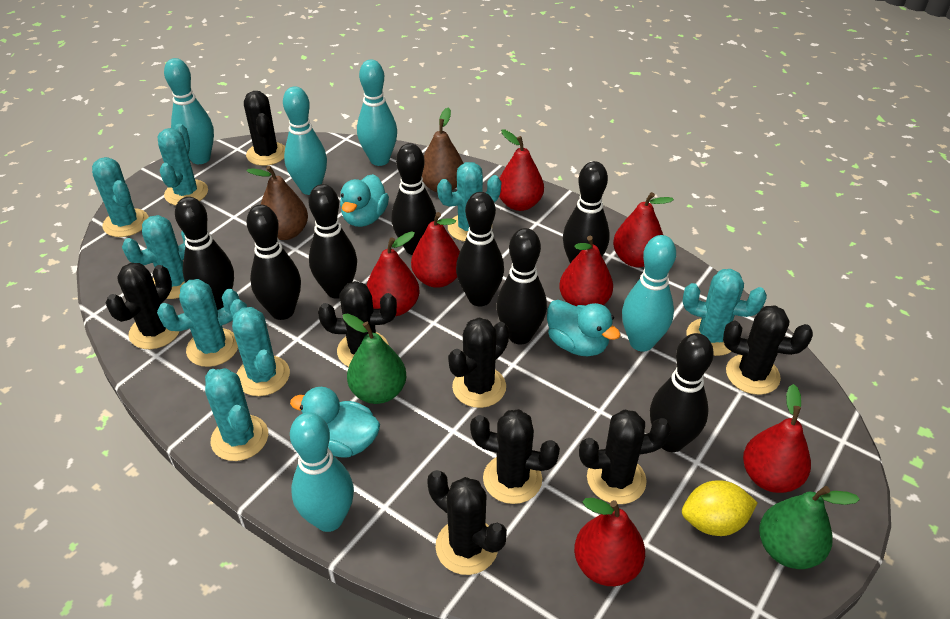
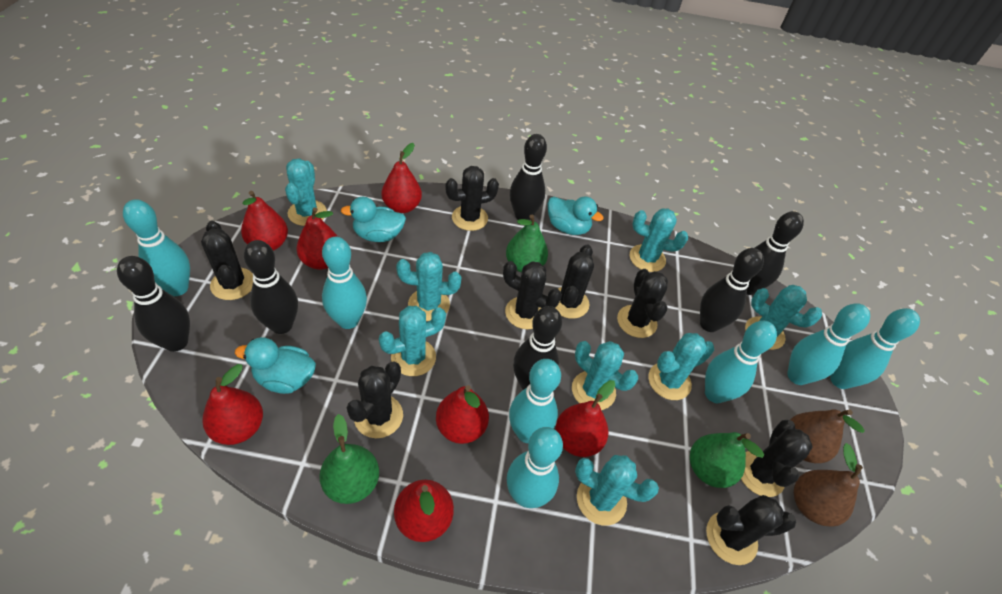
black bowling pin: [175,197,234,310] [247,205,301,320] [309,184,357,299] [392,143,436,255] [456,192,504,307] [497,228,547,344] [563,161,610,263] [650,333,714,452] = 8 -> [117,256,190,352] [244,240,298,334] [510,134,547,220] [513,306,562,390] [700,248,764,332] [747,211,804,295] = 6
green pear: [343,313,406,404] [759,486,860,569] = 2 -> [319,414,379,504] [506,215,548,273] [690,432,764,488] = 3
turquoise bowling pin: [164,58,214,164] [283,86,327,195] [290,412,354,532] [357,60,397,166] [622,235,676,352] = 5 -> [123,200,190,296] [322,237,367,329] [507,427,563,508] [509,359,561,443] [705,321,777,403] [787,303,870,385] [830,308,920,389] = 7
yellow lemon: [682,480,758,536] = 1 -> none = 0

